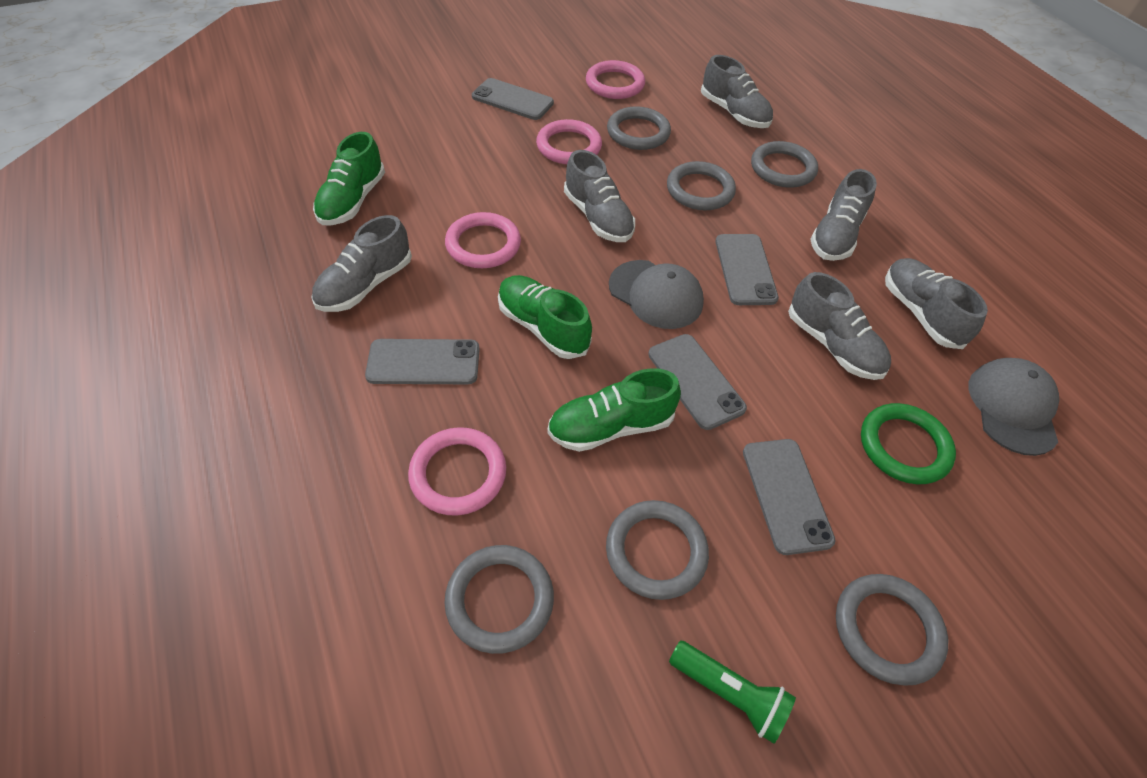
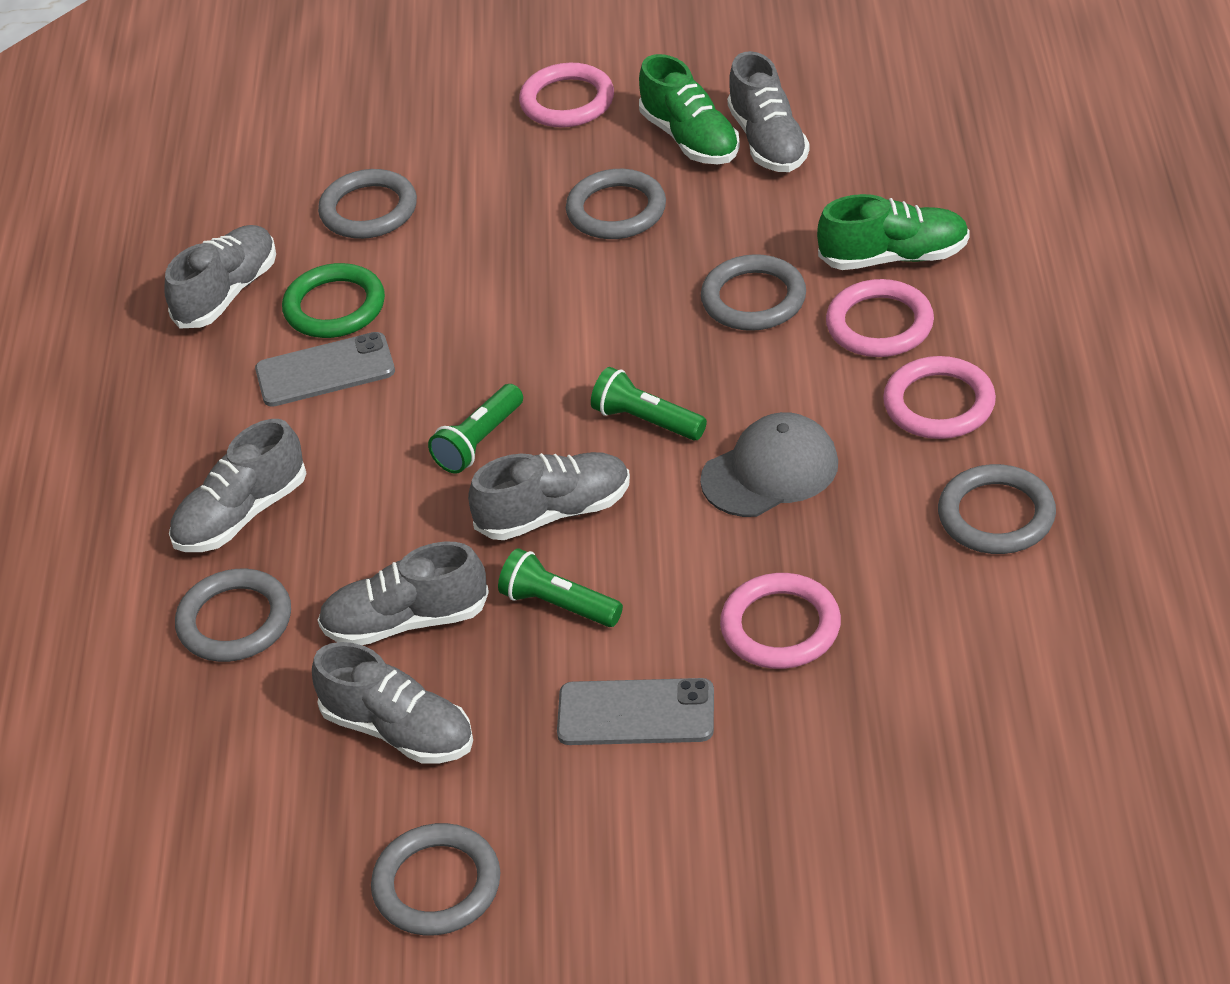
green flashlight: [669,641,796,744] = 1 -> [428,384,523,474] [498,548,623,627] [591,367,707,440] = 3
green shoe: [313,132,385,225] [498,275,592,359] [547,368,681,452] = 3 -> [639,54,740,164] [817,194,970,270] = 2
grey cap: [609,260,704,329] [969,358,1060,456] = 2 -> [700,412,838,517] = 1
grey phone: [365,339,480,384] [472,78,554,120] [648,334,747,430] [715,234,779,305] [743,439,836,555] = 5 -> [255,332,395,407] [557,678,714,745] = 2

